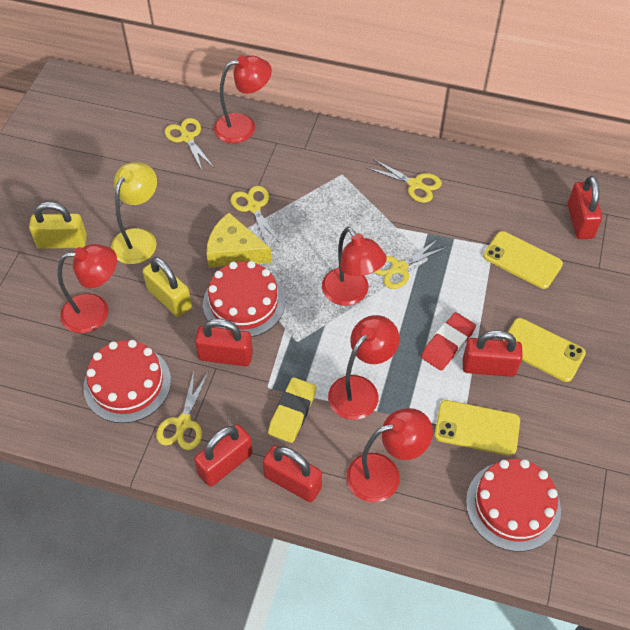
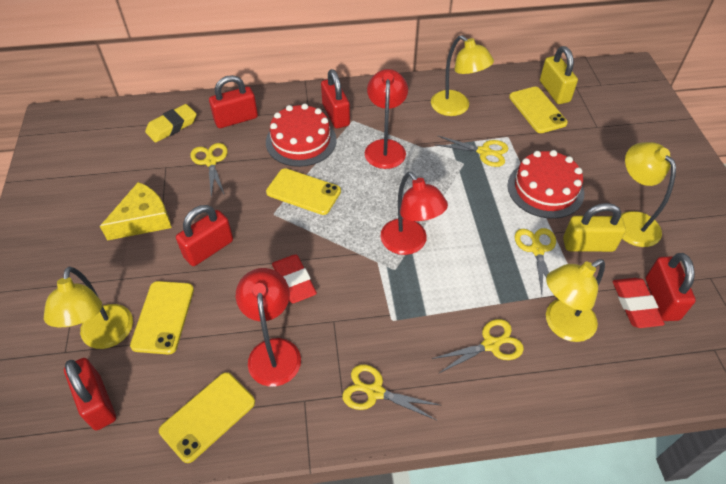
red cake: [83,340,171,423] [203,261,285,337] [466,459,561,552] = 3 -> [266,104,337,167] [507,150,584,219] = 2
red eraser: [421,312,476,371] = 1 -> [272,255,317,303] [613,278,665,328] = 2
red lamp: [57,244,117,333] [214,55,272,143] [322,227,387,306] [328,315,399,420] [346,408,433,502] = 5 -> [236,268,301,387] [365,69,408,169] [380,172,448,255] = 3
yellow lamp: [111,162,157,264] = 1 -> [44,267,133,349] [431,35,494,116] [546,259,605,342] [621,142,676,247] = 4
yellow phone: [435,400,520,456] [483,231,563,289] [503,318,586,382] = 3 -> [130,281,194,354] [159,372,255,463] [266,168,341,215] [509,87,568,133] = 4

